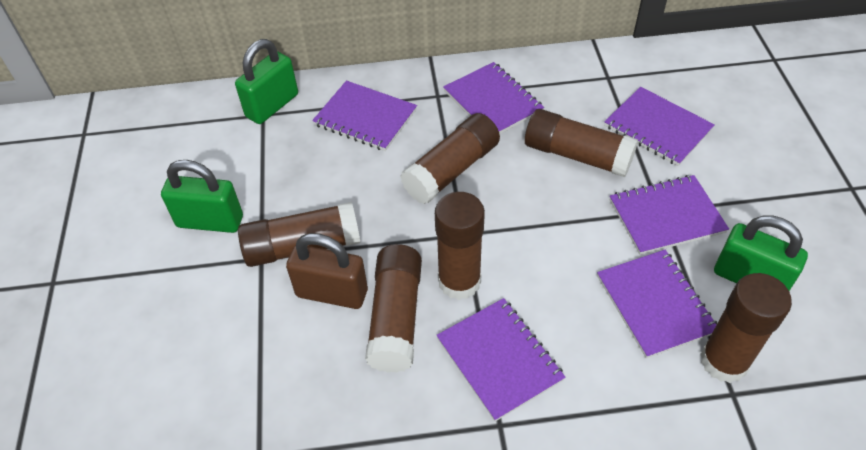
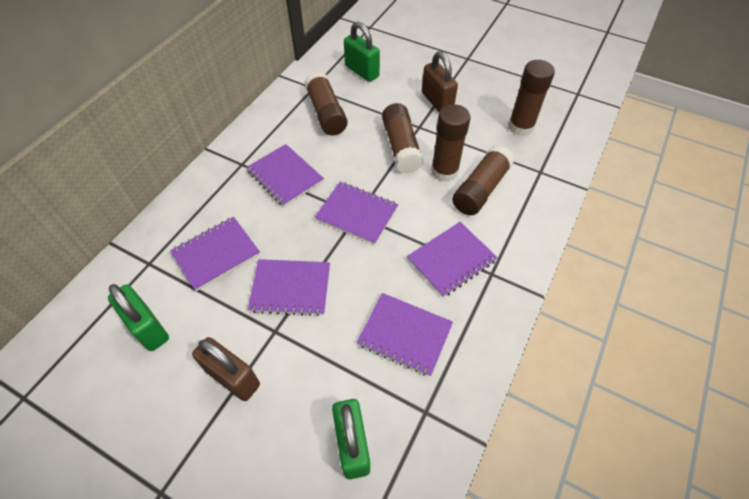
brown glue stick: [238,202,360,267] [365,244,422,373] [400,113,500,204] [435,192,485,300] [525,109,638,177] [700,273,792,383] = 6 -> [305,71,348,135] [382,103,424,174] [431,104,471,182] [452,145,514,215] [508,60,555,136] = 5
brown padlock: [286,233,368,309] = 1 -> [192,337,260,401] [422,51,458,112] = 2

